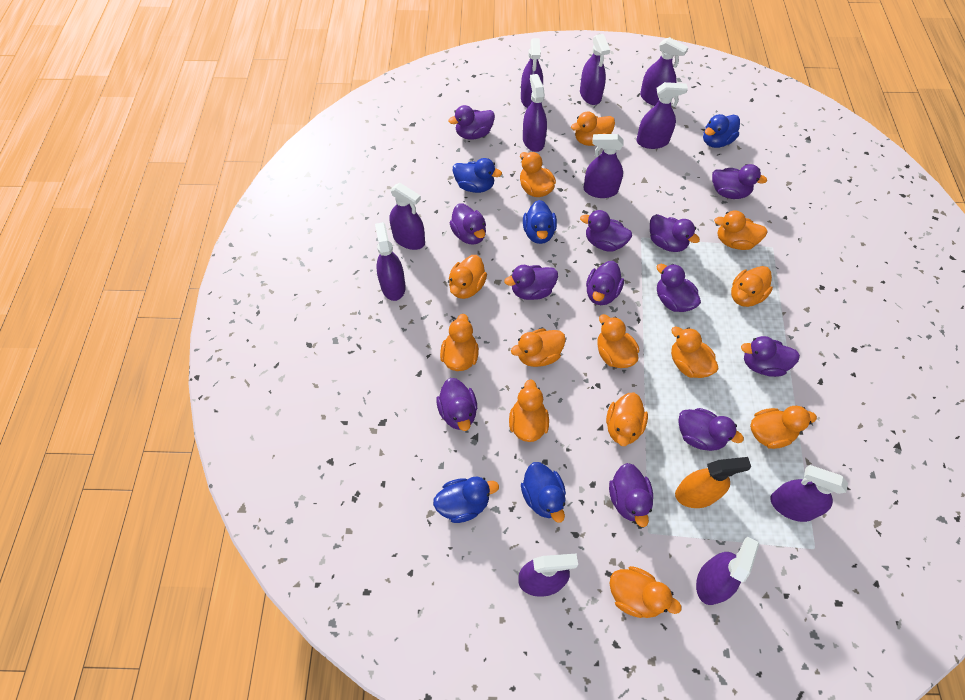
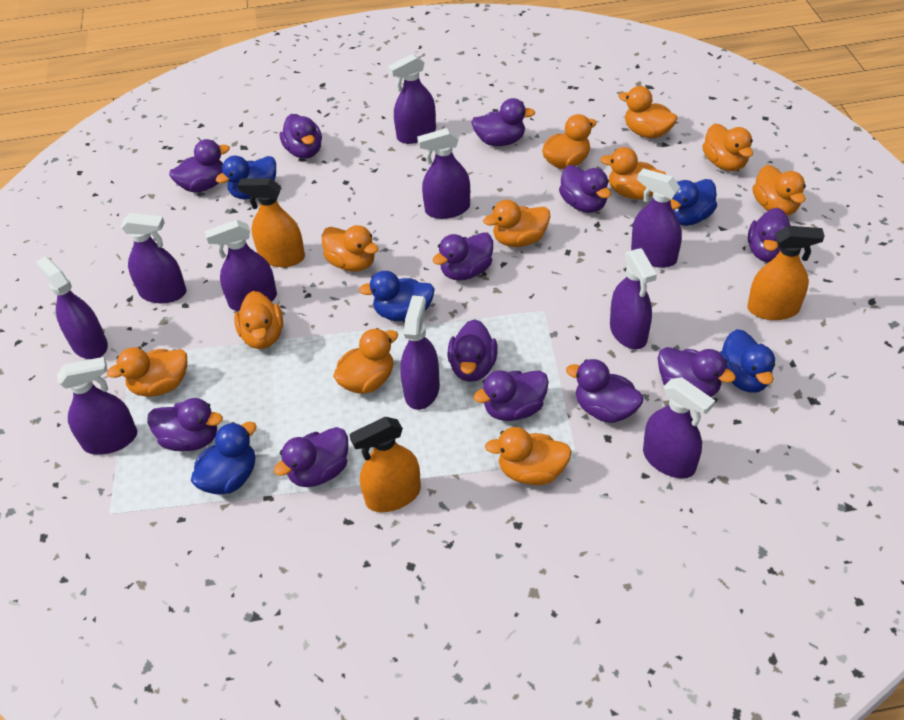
orange duck: [440,314,479,371] [449,255,487,299] [509,379,549,442] [511,328,566,367] [520,152,556,197] [571,111,615,146] [597,314,639,368] [606,392,648,446] [609,566,681,618] [671,326,719,378] [714,210,768,250] [731,266,773,307] [750,406,817,449] = 13 -> [107,347,187,397] [234,291,283,349] [322,225,378,272] [333,328,398,394] [483,200,550,247] [485,427,572,485] [542,114,597,169] [600,147,666,200] [618,86,677,138] [702,123,753,171] [753,165,806,216] = 11
orange spray bottle: [675,457,751,508] = 1 -> [237,178,305,267] [349,417,421,512] [747,226,824,320] = 3
purple spray bottle: [375,222,406,301] [389,183,425,250] [518,553,578,597] [521,38,543,108] [523,74,547,152] [580,34,610,105] [584,134,623,198] [636,82,688,149] [640,37,689,106] [696,537,759,605] [770,465,848,522] = 11 -> [36,256,108,359] [57,357,137,455] [120,213,187,303] [205,219,277,311] [388,54,436,144] [400,295,440,410] [417,128,470,219] [610,248,657,349] [631,168,682,268] [643,377,715,479] = 10

